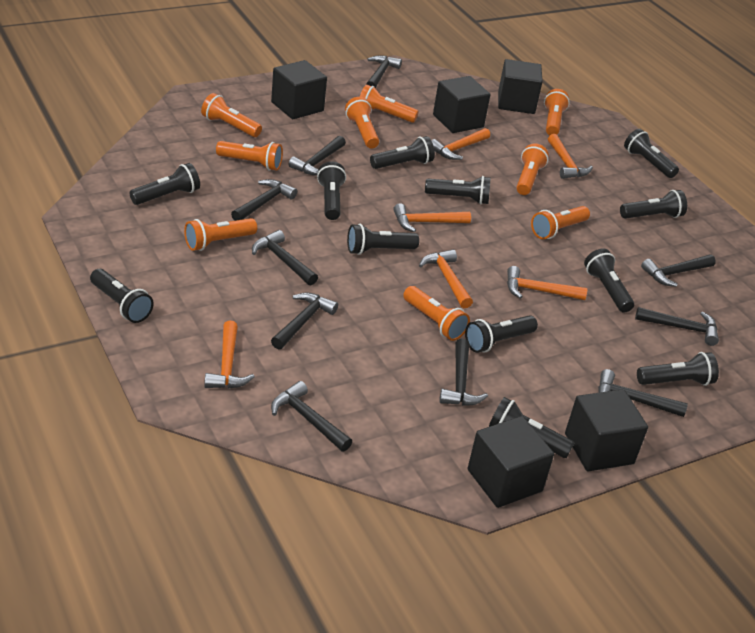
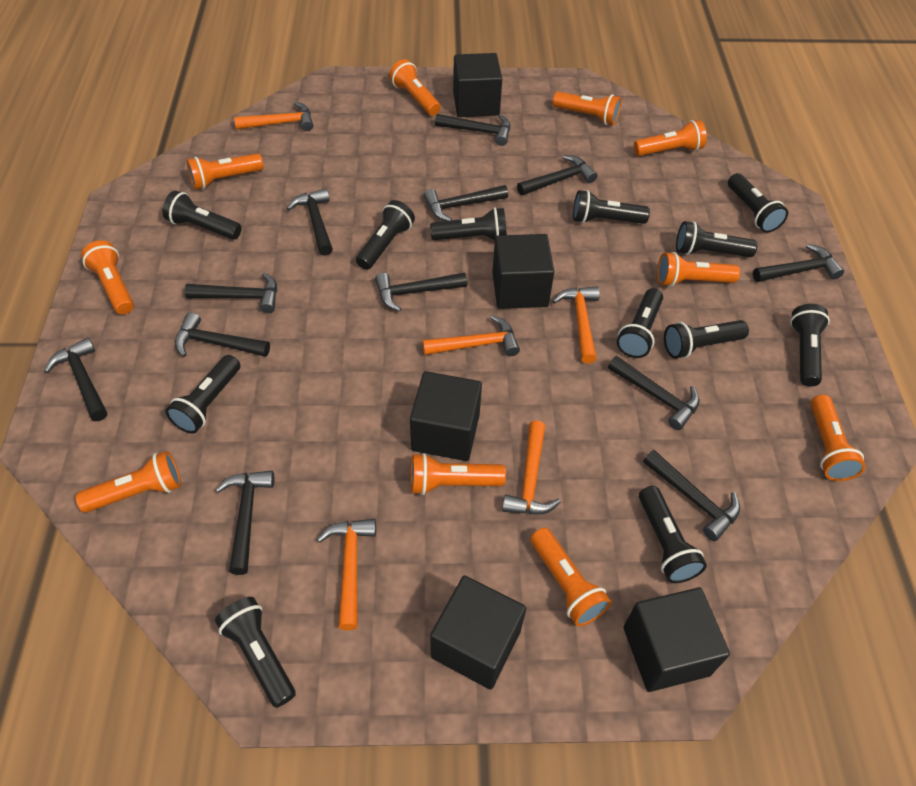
black hammer: [231,179,297,221] [252,230,318,286] [271,292,338,349] [271,381,352,452] [289,136,346,175] [367,55,402,88] [439,339,488,406] [598,369,688,417] [635,307,719,346] [641,255,716,287] = 10 -> [44,338,107,421] [175,312,270,357] [185,272,277,313] [215,471,274,575] [287,188,333,256] [375,272,467,311] [424,185,508,221] [435,114,510,146] [517,155,597,196] [608,356,700,430] [643,450,740,541] [753,244,844,282] = 12
orange flashlight: [184,218,257,251] [201,93,262,137] [216,141,283,171] [345,97,379,149] [360,84,419,123] [403,286,470,341] [516,143,549,195] [531,206,590,239] [544,89,570,135] = 9 -> [76,451,181,513] [81,240,134,315] [187,153,263,190] [389,59,441,116] [411,453,506,495] [530,528,611,626] [553,91,621,125] [634,120,707,156] [657,252,740,287] [810,395,865,481] = 10
orange hammer: [204,321,255,389] [393,203,471,233] [419,249,473,308] [431,128,490,160] [507,266,587,300] [548,134,593,179] = 6 -> [234,102,313,131] [317,519,376,630] [422,315,520,356] [502,421,560,514] [552,286,600,363] = 5

